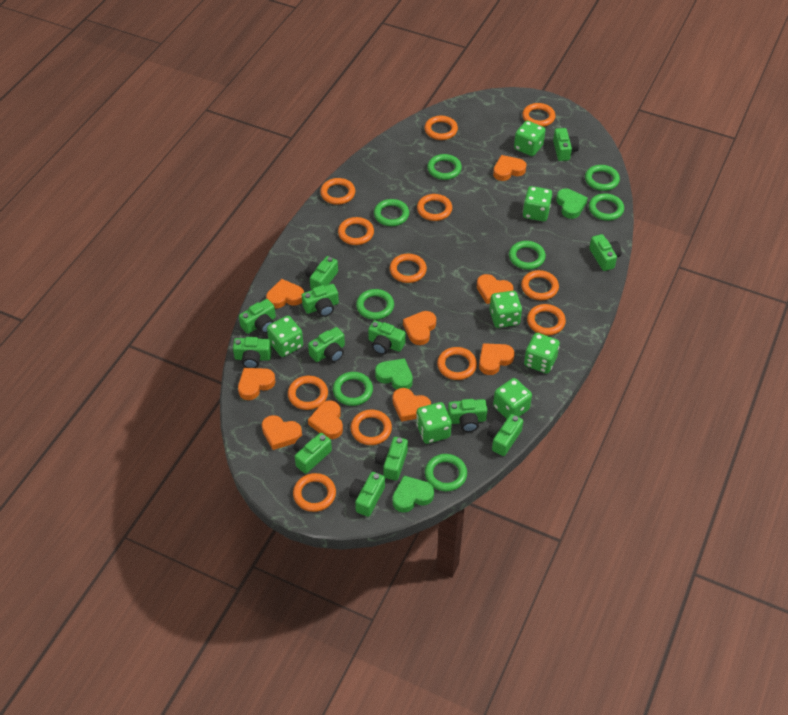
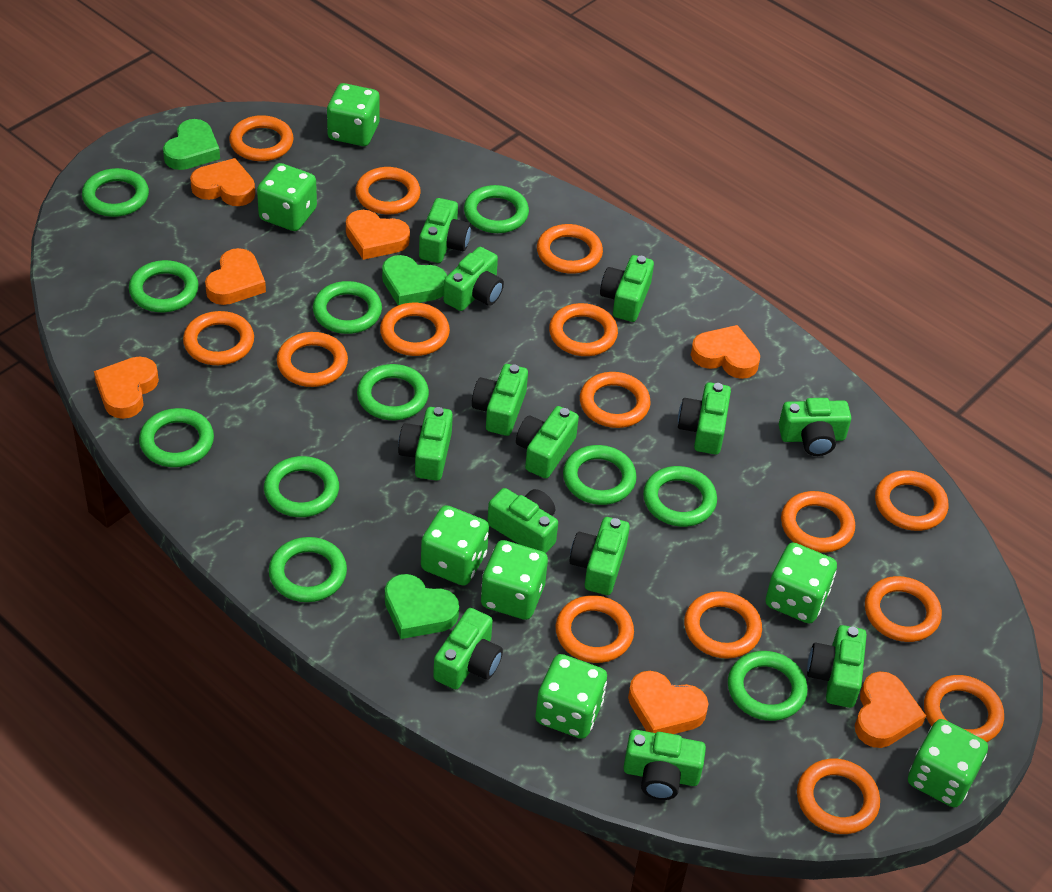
green ring: [333,372,373,406] [356,289,394,320] [374,199,409,226] [425,454,467,491] [427,154,462,180] [509,241,546,270] [585,165,620,191] [589,193,624,221] = 8 -> [82,168,149,217] [129,260,199,312] [139,408,214,467] [264,456,339,517] [269,537,347,602] [313,281,382,334] [357,364,429,420] [464,185,529,233] [563,445,637,505] [643,466,717,527] [728,651,808,721] = 11
orange heart: [238,368,275,400] [262,415,302,450] [266,279,304,309] [308,400,343,439] [393,388,431,422] [403,311,436,345] [477,274,513,304] [479,343,515,375] [493,155,526,181] = 9 -> [94,357,159,419] [190,158,255,206] [205,248,266,305] [346,210,410,260] [628,671,709,734] [691,325,760,379] [855,671,926,748] = 7
orange ring: [288,376,328,410] [293,473,336,512] [320,178,355,205] [338,217,374,245] [350,410,392,445] [390,254,427,283] [417,194,452,221] [425,116,458,140] [437,347,477,380] [521,270,559,300] [522,103,555,127] [527,304,566,335] = 12 -> [183,311,254,365] [229,115,293,161] [277,332,348,387] [356,167,421,214] [380,303,450,356] [537,224,603,274] [549,303,618,356] [555,595,634,663] [580,372,651,428] [684,591,762,659] [781,491,855,553] [797,759,880,834] [865,576,942,642] [875,470,948,531] [924,675,1004,742] = 15

